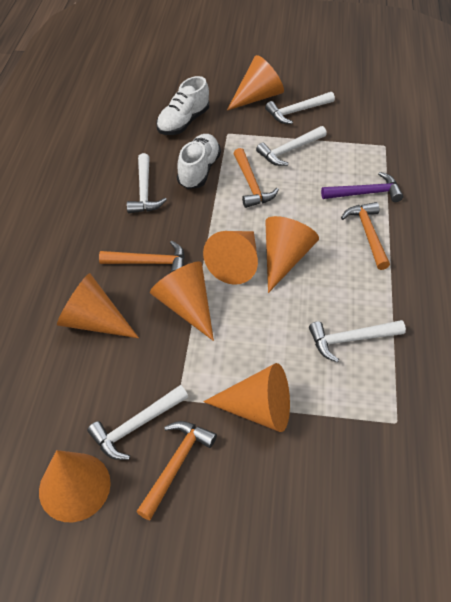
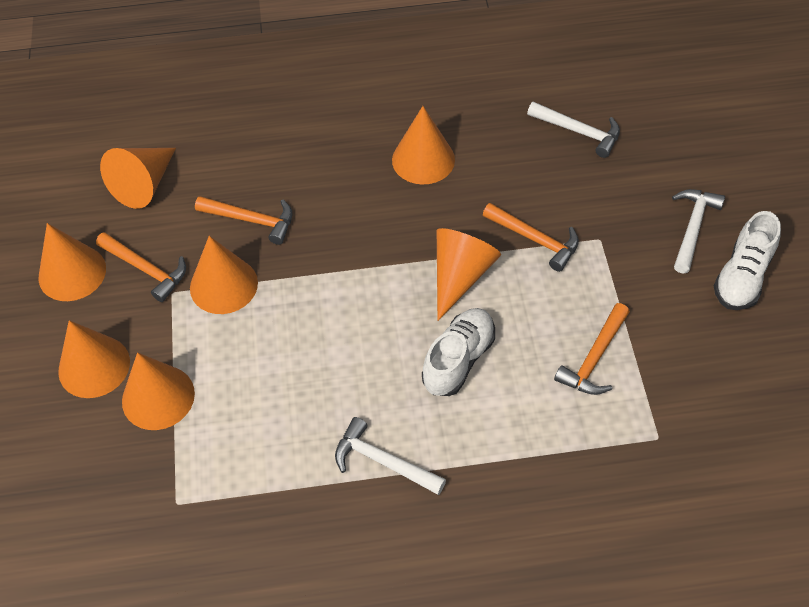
purple hammer: [321,172,403,202] = 1 -> none = 0
white hammer: [87,385,188,460] [127,153,167,213] [256,126,327,166] [265,92,335,124] [309,320,406,363] = 5 -> [335,417,446,495] [527,102,620,158] [672,189,725,273] = 3

